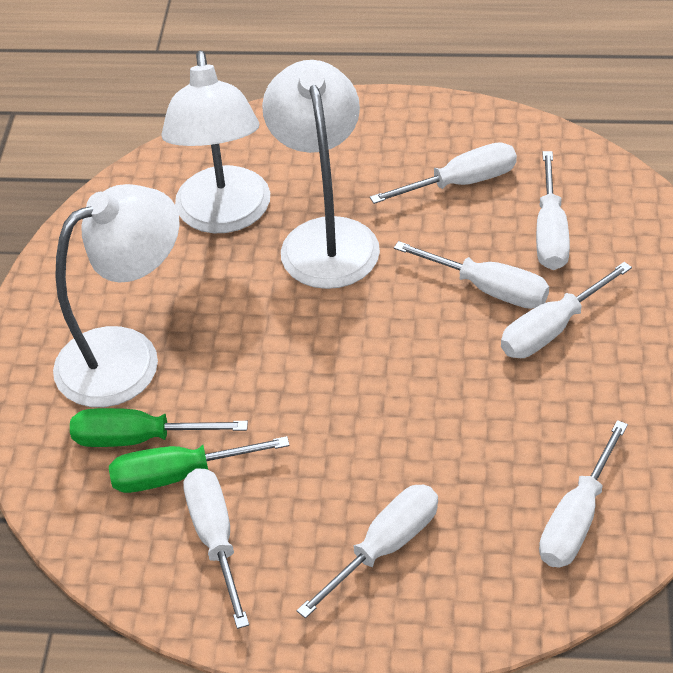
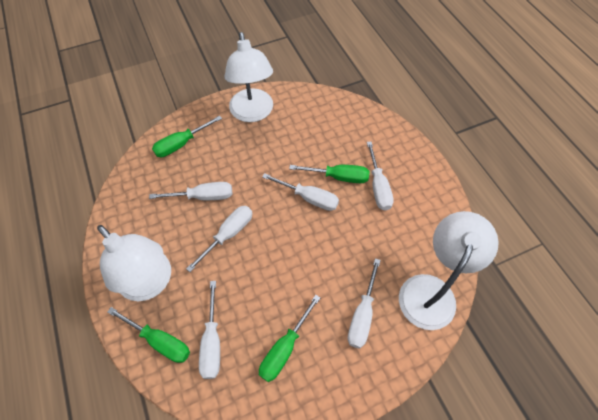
green screwdriver: [70,408,248,447] [109,436,290,493] = 2 -> [107,307,190,363] [152,116,222,157] [259,295,321,382] [289,165,369,183] = 4
white screwdriver: [183,468,249,629] [297,485,438,618] [370,142,517,204] [394,241,549,309] [501,262,632,358] [536,151,570,270] [539,420,628,567] = 7 -> [149,182,232,200] [186,206,252,272] [199,281,220,379] [262,173,339,211] [348,258,381,349] [367,141,394,211] = 6

